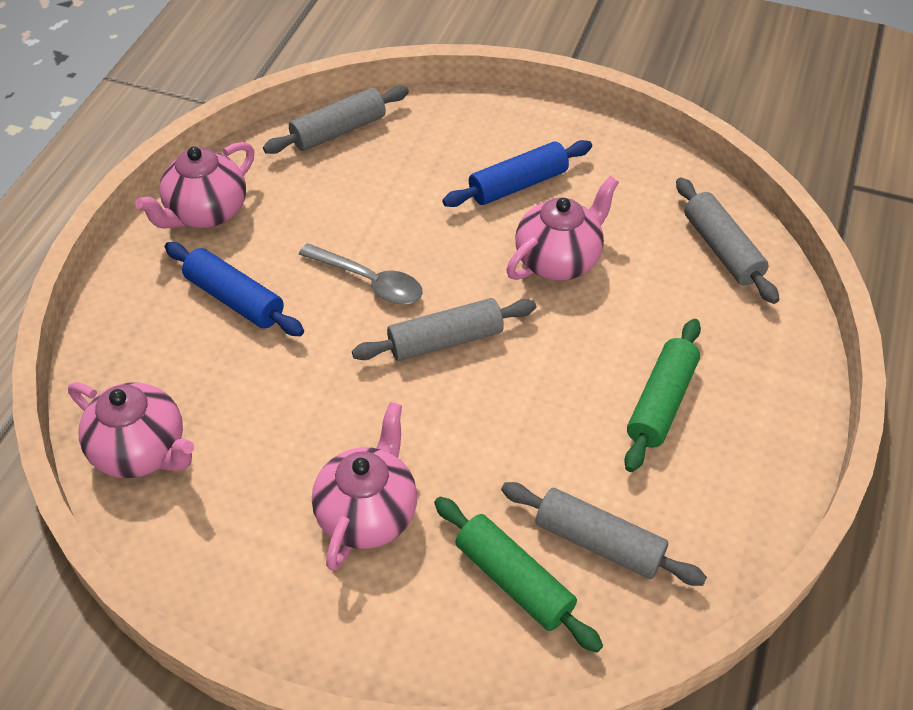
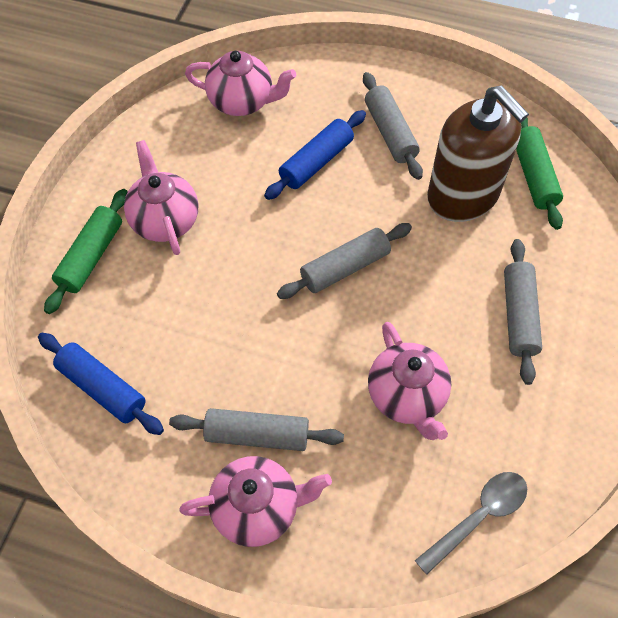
brown soap dispenser: none = 0 -> [427,85,529,222] = 1

